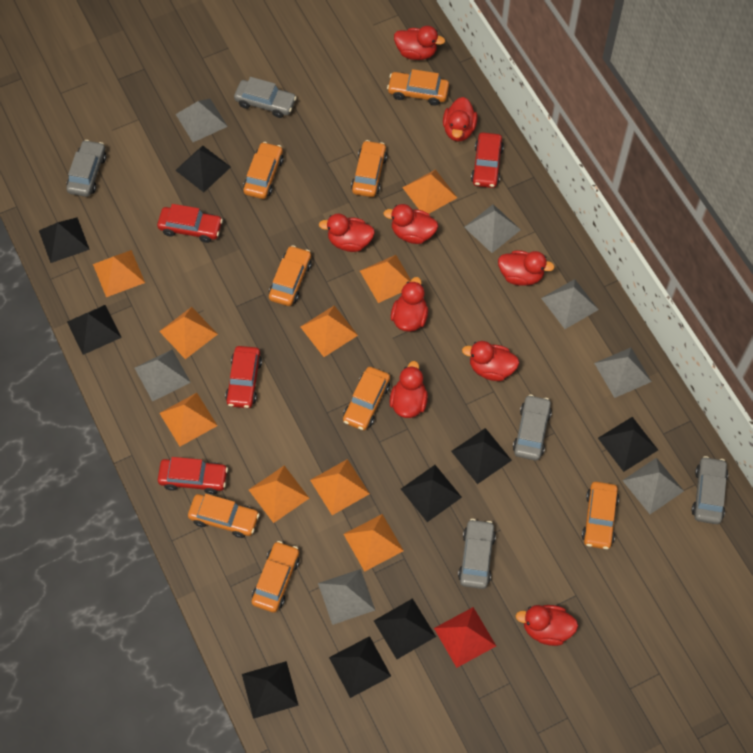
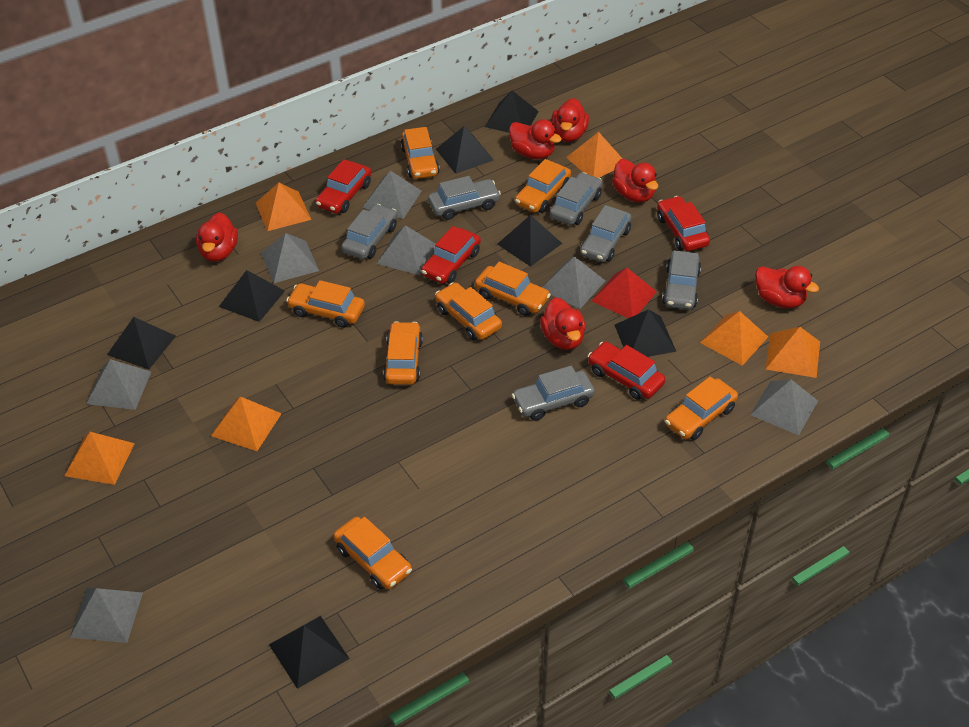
black pyramid: [39,217,90,263] [67,305,122,355] [175,145,231,192] [242,661,299,719] [329,636,391,698] [374,598,436,659] [401,465,462,522] [451,428,512,484] [598,417,658,472] = 9 -> [107,317,176,370] [219,270,285,322] [269,616,350,689] [436,126,494,174] [485,91,539,133] [497,215,562,267] [615,309,676,357] = 7
grey car: [67,140,107,197] [234,77,297,118] [458,519,496,589] [513,394,552,461] [692,456,728,524] = 5 -> [341,204,397,259] [428,176,501,220] [512,366,595,421] [550,172,602,225] [580,205,632,262] [662,250,701,310] = 6
orange pyramid: [93,250,145,297] [159,307,218,359] [159,393,218,446] [249,466,309,523] [301,306,358,357] [310,459,370,515] [344,514,404,572] [360,255,411,303] [402,169,457,214] = 9 -> [64,432,135,485] [211,396,282,451] [256,183,311,231] [566,132,623,178] [700,311,768,366] [766,327,820,378] = 6
red duck: [319,214,375,252] [383,204,438,244] [389,361,428,418] [391,277,428,332] [394,26,445,60] [443,97,478,141] [462,341,519,381] [498,251,555,286] [516,605,578,646] = 9 -> [196,212,238,262] [509,119,562,159] [540,297,586,350] [551,98,589,142] [612,159,658,202] [755,266,819,308] = 6

